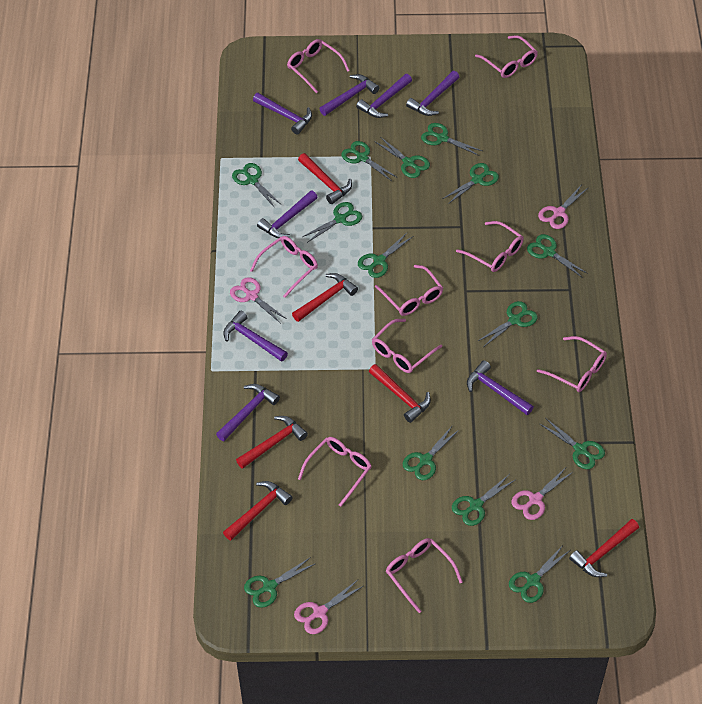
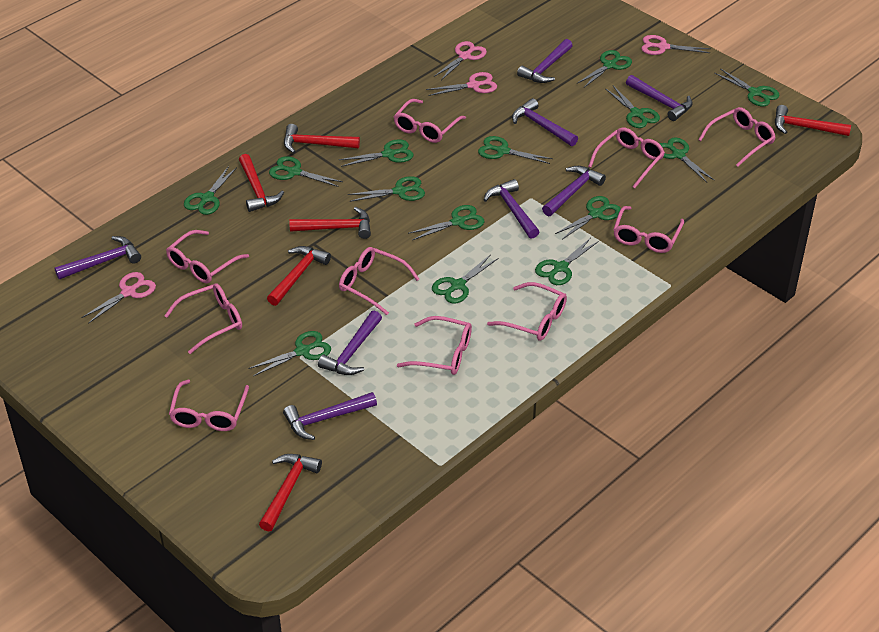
pink glasses: [250,236,318,298] [287,39,350,93] [298,437,372,507] [372,319,442,373] [375,265,443,316] [386,538,463,613] [456,221,524,272] [475,35,538,78] [537,336,607,392] = 9 -> [164,283,242,354] [166,230,249,283] [169,380,249,431] [339,247,419,315] [393,99,466,143] [397,316,472,375] [487,282,567,341] [588,127,665,188] [613,206,684,253] [698,107,776,167] = 10

